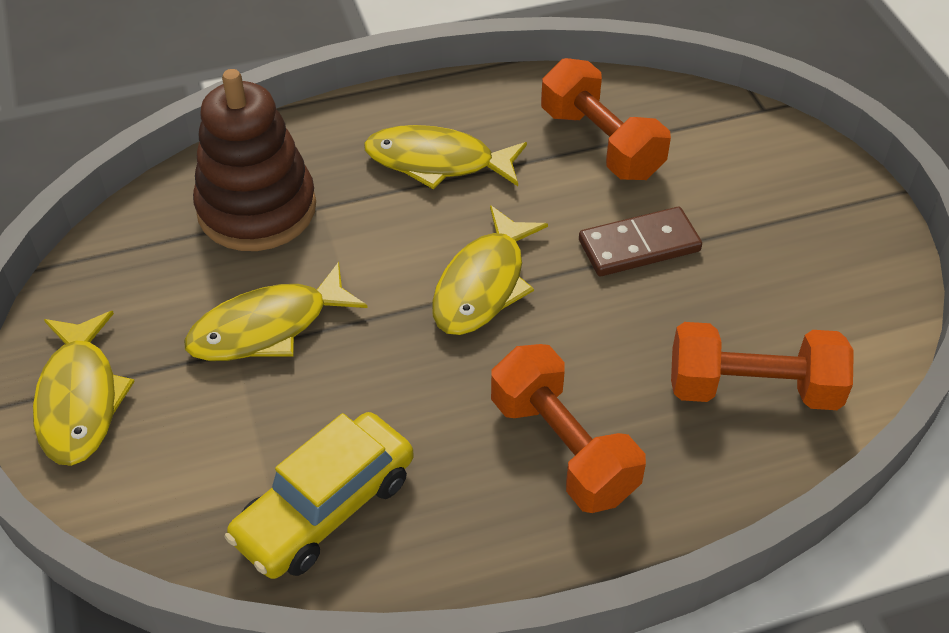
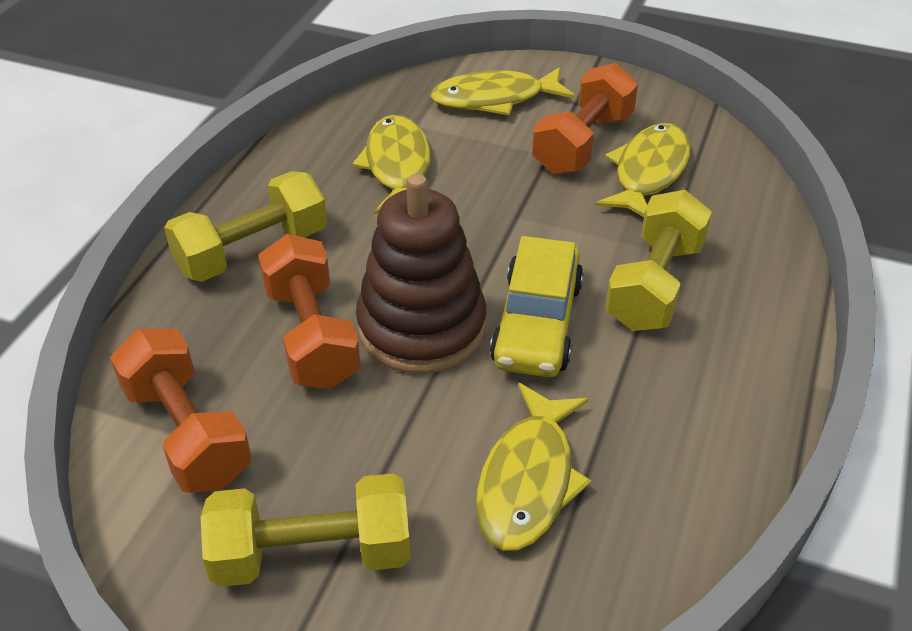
brown domino: [579,207,702,276] = 1 -> none = 0
yellow dumbbell: none = 0 -> [164,171,327,282] [201,473,411,587] [605,190,712,331] = 3

